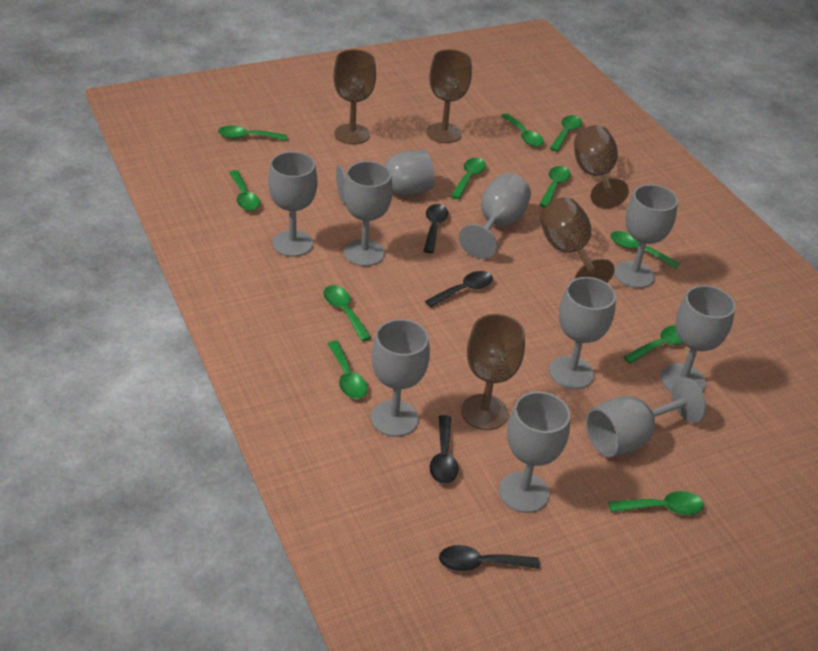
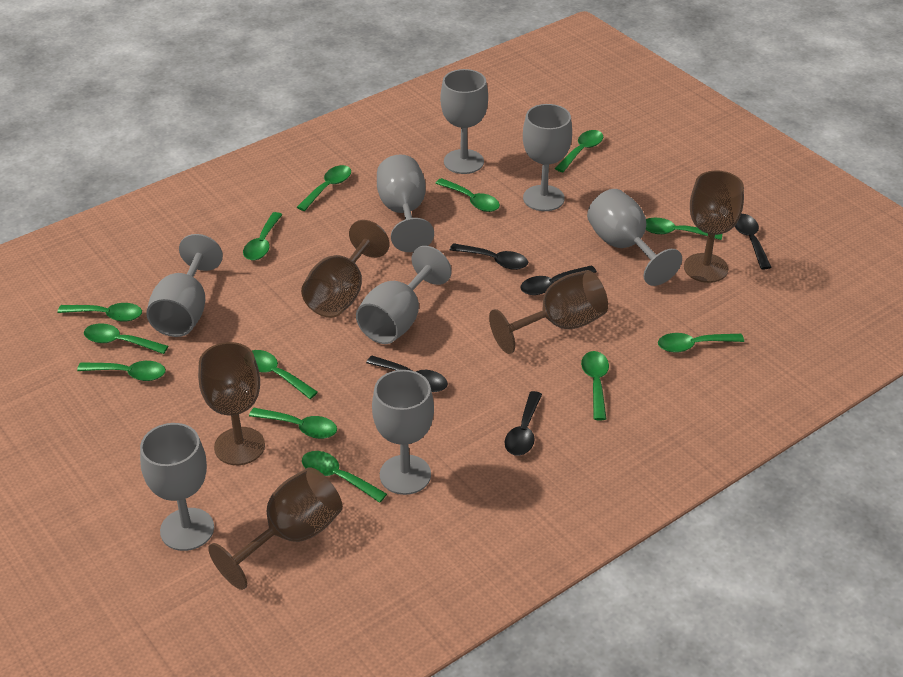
black spoon: [424,204,448,253] [425,271,493,307] [430,415,458,484] [439,545,540,571] = 4 -> [366,356,448,392] [450,243,528,270] [504,391,542,456] [520,265,597,295] [734,214,771,269] = 5
green spoon: [218,126,287,141] [229,170,260,211] [323,285,372,341] [327,341,367,399] [451,158,486,199] [502,113,544,147] [539,166,571,208] [550,115,582,152] [608,491,704,515] [610,231,680,269] [624,325,682,364] = 11 -> [58,303,142,322] [77,361,166,381] [84,323,168,354] [243,212,282,260] [249,408,337,439] [252,350,318,399] [297,165,351,211] [302,451,387,503] [435,178,500,212] [555,130,603,172] [581,351,609,420] [646,218,722,240] [658,333,744,353] = 13
grey goblet: [268,152,317,257] [336,150,435,204] [343,161,393,266] [371,319,430,437] [459,173,531,259] [499,391,570,513] [549,277,616,389] [586,377,706,457] [614,184,678,288] [661,285,736,392] = 10 -> [140,423,214,551] [146,234,223,337] [356,246,451,344] [372,370,434,495] [377,155,434,252] [440,69,488,174] [523,104,572,211] [587,189,682,286] = 8

